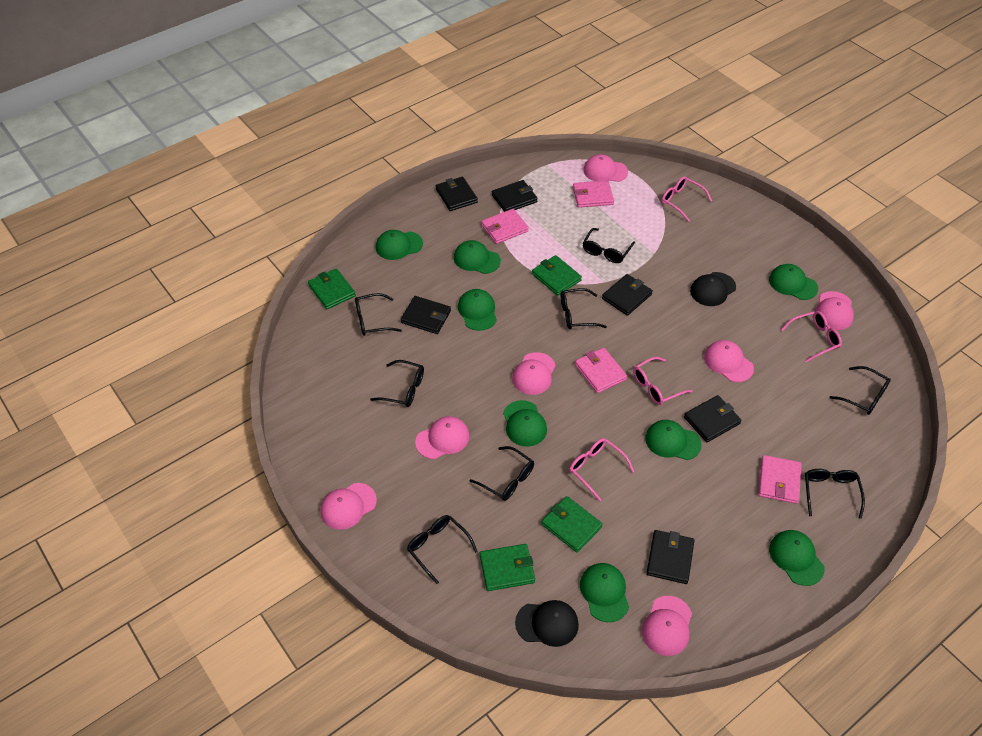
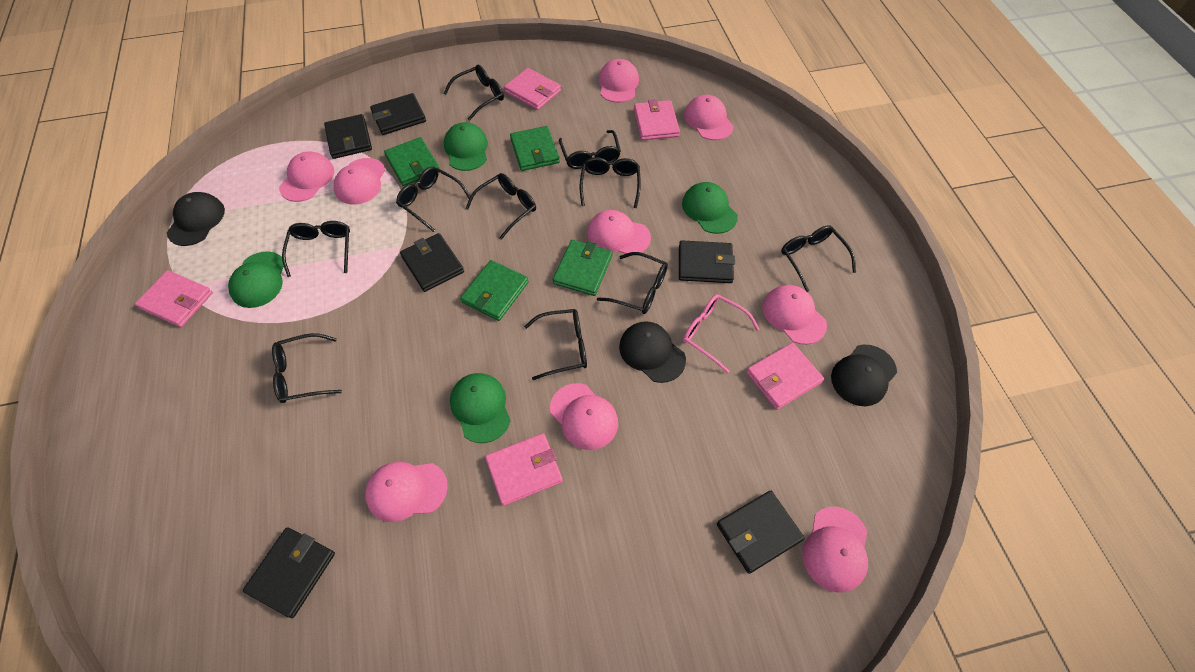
black cap: [515,600,579,647] [690,272,736,306] = 2 -> [167,192,225,246] [619,321,686,383] [831,345,897,406] = 3
black glasses: [355,293,402,336] [370,360,424,407] [407,515,478,584] [470,446,534,501] [561,288,607,329] [583,228,635,263] [805,469,865,519] [830,366,891,415] = 8 -> [272,333,342,403] [282,221,350,277] [396,166,470,232] [444,65,504,121] [465,173,536,240] [524,309,587,380] [559,130,621,169] [580,157,641,208] [597,252,668,314] [781,226,856,292] = 10
green cap: [376,230,423,260] [454,240,501,274] [458,289,497,331] [503,400,547,447] [580,563,629,622] [645,420,702,460] [769,264,818,300] [769,530,825,586] = 8 -> [228,251,284,308] [444,122,488,171] [450,373,511,443] [682,182,738,234] = 4
pink cap: [320,483,377,530] [415,416,470,459] [512,352,556,395] [583,154,628,182] [642,596,692,656] [704,340,754,382] [815,291,854,330] = 7 -> [279,151,334,202] [334,158,385,205] [365,462,448,522] [550,383,618,450] [587,210,651,256] [599,59,639,103] [684,95,734,140] [762,285,827,345] [802,506,868,593] = 9
pink glasses: [569,438,634,501] [633,357,693,405] [661,176,712,222] [781,311,842,362] = 4 -> [683,294,760,373] = 1
pink wallet: [481,209,529,244] [573,180,614,208] [575,348,627,393] [758,455,801,504] = 4 -> [135,270,213,327] [485,433,563,506] [504,68,561,110] [634,99,680,140] [746,343,824,410] = 5

